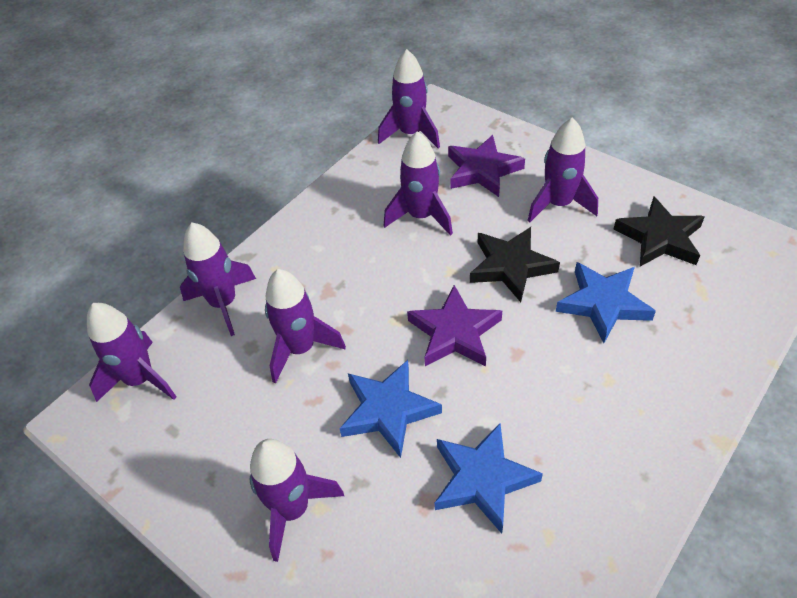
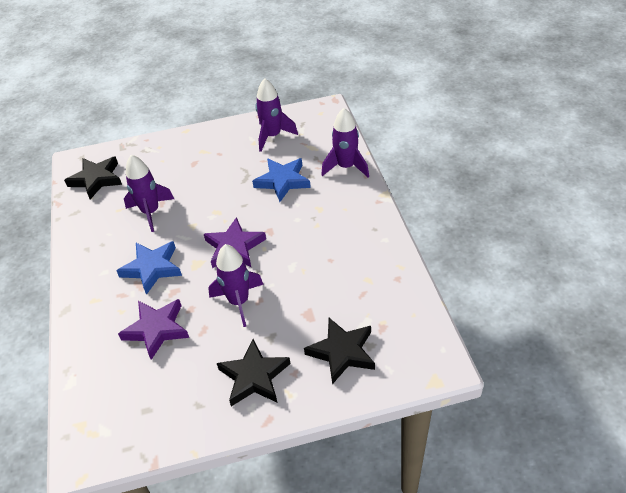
black star: [470,227,560,302] [613,197,705,266] = 2 -> [64,157,122,199] [217,339,291,406] [304,318,375,384] = 3
blue star: [340,360,442,458] [435,423,543,534] [556,262,656,343] = 3 -> [116,241,182,295] [252,158,311,202] = 2
purple rocket: [87,303,176,402] [180,222,256,336] [250,439,344,562] [265,269,346,383] [378,49,440,148] [384,131,453,236] [527,118,598,223] = 7 -> [124,155,174,232] [208,244,264,327] [255,78,298,152] [321,108,369,177] = 4

